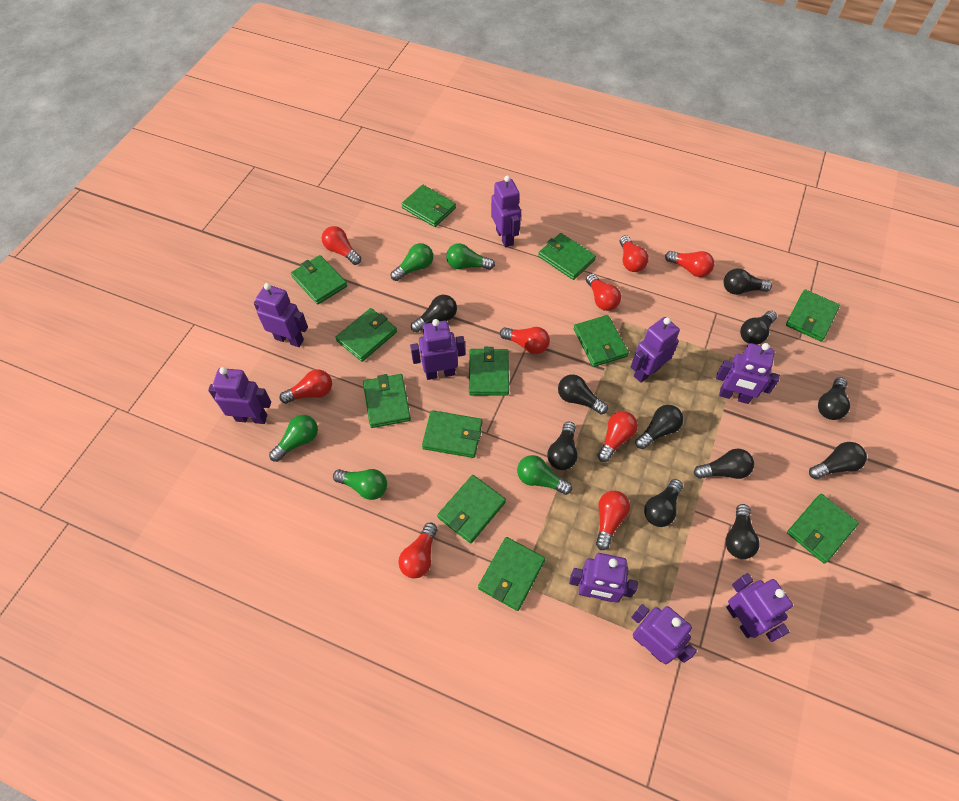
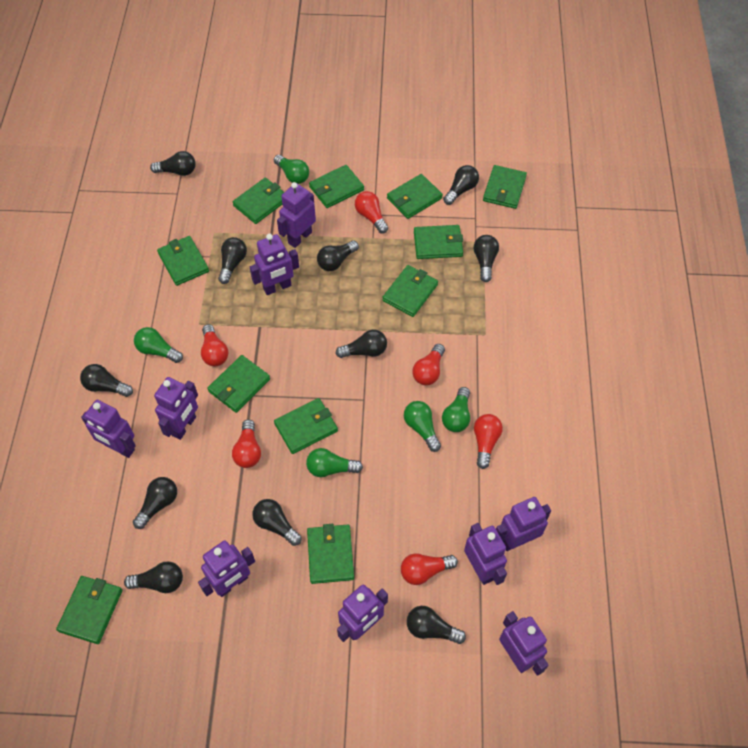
green wallet: [291,255,347,305] [335,308,397,362] [363,374,411,428] [401,185,456,227] [422,410,482,458] [437,475,506,543] [469,347,509,396] [478,537,546,611] [538,233,596,280] [573,315,629,367] [786,289,840,342] [787,494,859,563] = 12 -> [56,576,122,644] [157,236,209,286] [207,355,270,413] [232,178,284,224] [274,398,338,454] [307,524,354,584] [309,165,364,208] [382,265,438,317] [387,174,443,219] [414,225,463,259] [483,165,527,209] = 11
red light bulb: [279,369,332,404] [321,226,361,265] [398,523,437,578] [500,327,550,354] [586,273,621,311] [596,491,630,550] [597,411,638,462] [620,235,649,272] [665,251,714,277] = 9 -> [201,324,228,366] [232,419,261,468] [355,191,388,234] [401,553,458,585] [412,344,445,385] [474,414,503,469] = 6

